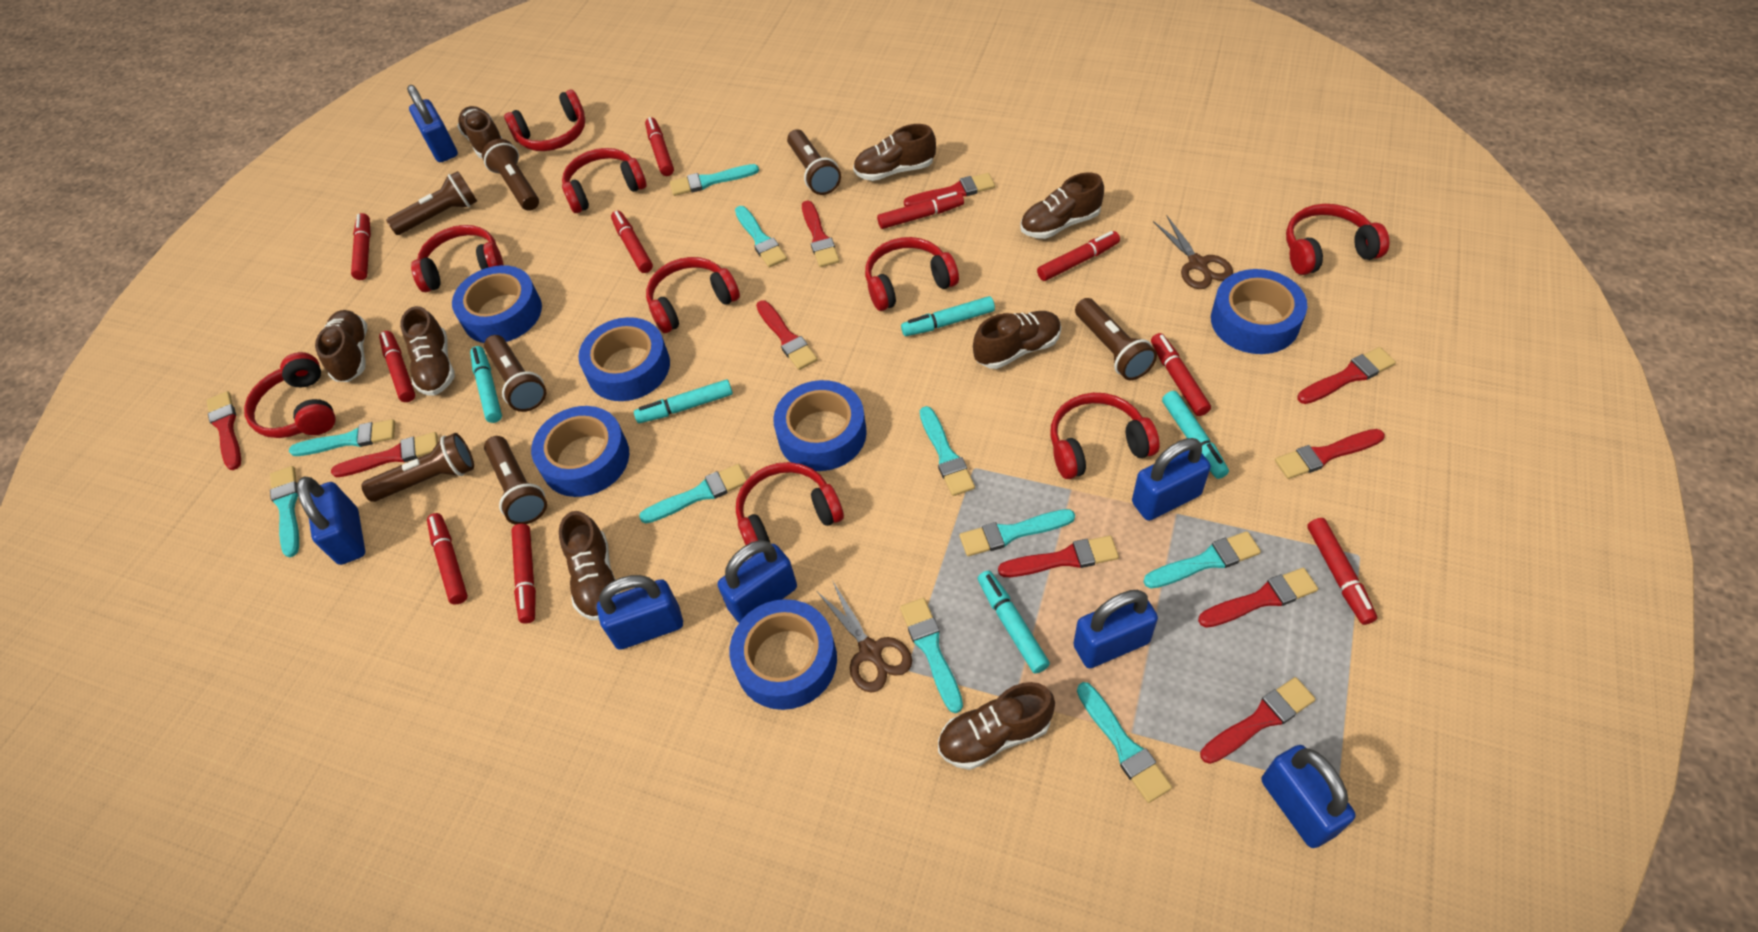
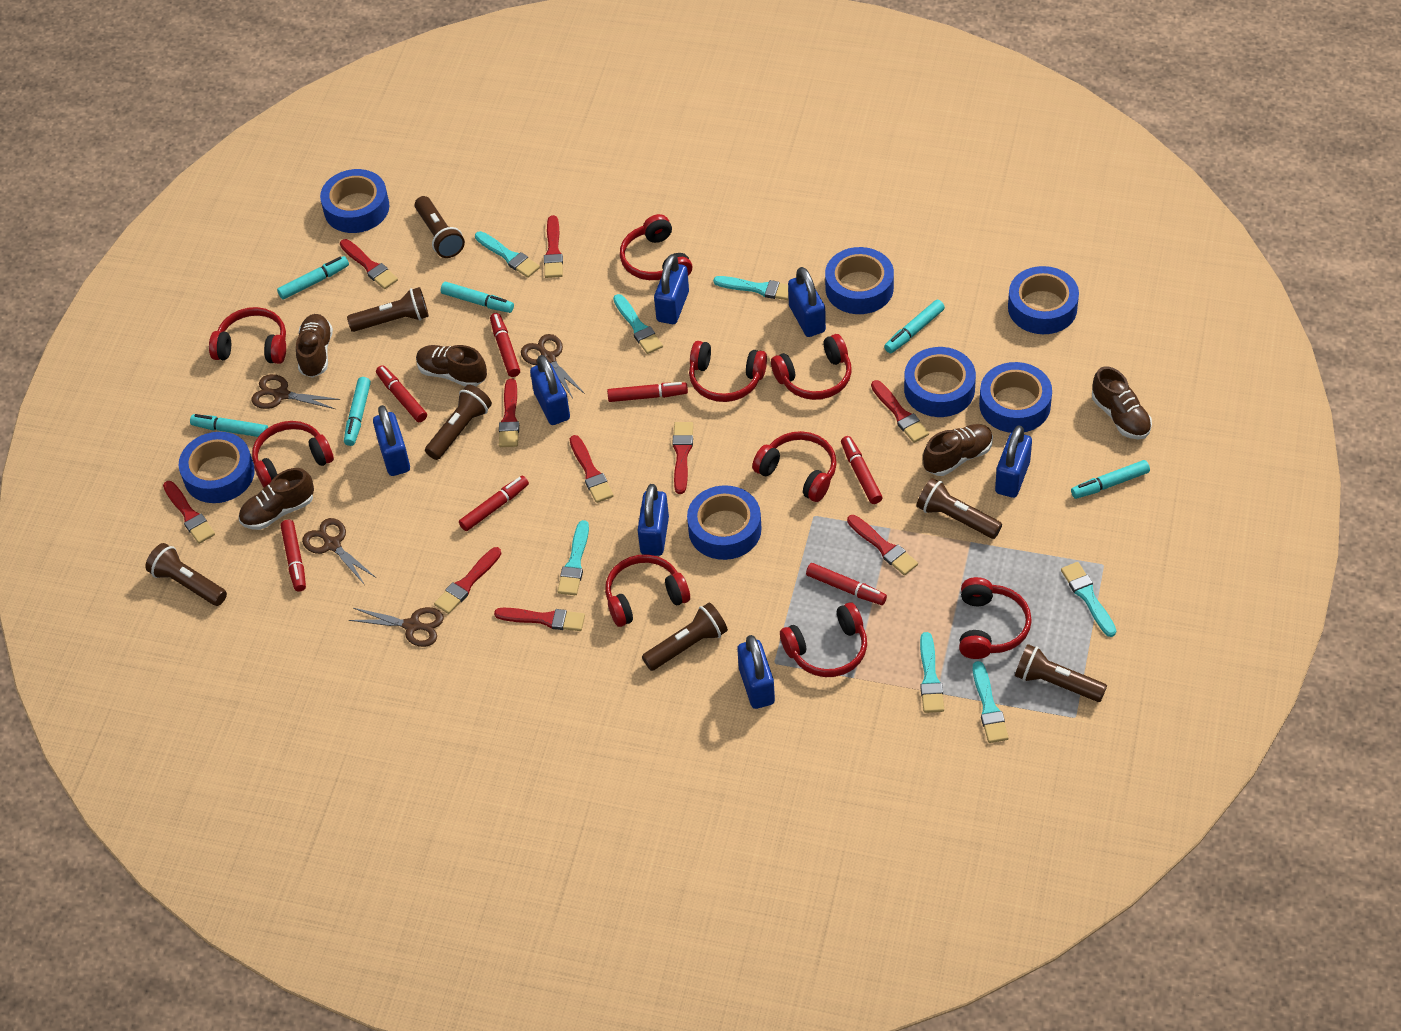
blue tape: [452,265,542,343] [531,406,629,497] [578,317,670,401] [729,599,837,710] [773,380,867,471] [1211,269,1308,354] = 6 -> [179,432,255,503] [320,169,389,233] [687,485,761,560] [825,247,894,314] [904,347,976,417] [979,362,1052,433] [1008,266,1079,334] = 7
brown scissors: [818,580,912,693] [1153,216,1233,289] = 2 -> [251,374,340,409] [302,518,376,585] [349,607,444,647] [521,334,585,398] = 4
brown shoe: [315,310,367,382] [400,306,455,396] [457,106,503,158] [559,511,621,620] [853,124,936,181] [938,682,1055,770] [973,311,1061,369] [1020,173,1104,239] = 8 -> [239,468,314,530] [296,314,333,378] [416,345,487,386] [923,424,993,476] [1092,366,1152,440] = 5
red marker: [351,213,371,280] [379,331,415,402] [427,513,468,605] [511,524,536,623] [611,211,653,273] [645,117,674,176] [877,192,964,229] [1037,231,1120,281] [1151,333,1211,416] [1307,518,1377,625] = 10 -> [280,520,306,592] [376,365,427,422] [459,476,529,531] [490,313,520,377] [607,382,688,402] [806,563,887,605] [841,436,883,504] = 7
turquoise brush: [270,466,299,557] [289,419,395,456] [639,464,747,524] [670,164,759,196] [735,206,787,268] [900,598,963,713] [920,406,975,496] [959,509,1075,556] [1077,682,1172,803] [1144,531,1261,589] = 10 -> [475,231,540,278] [557,520,589,595] [613,294,663,354] [713,276,789,301] [920,632,944,713] [973,661,1009,743] [1061,562,1116,637] = 7
turquoise marker: [470,346,502,423] [634,379,733,423] [901,296,995,336] [978,570,1050,674] [1162,391,1229,479] = 5 -> [190,414,268,437] [277,256,349,300] [344,377,371,446] [441,282,514,313] [884,300,945,353] [1071,460,1150,499] = 6

